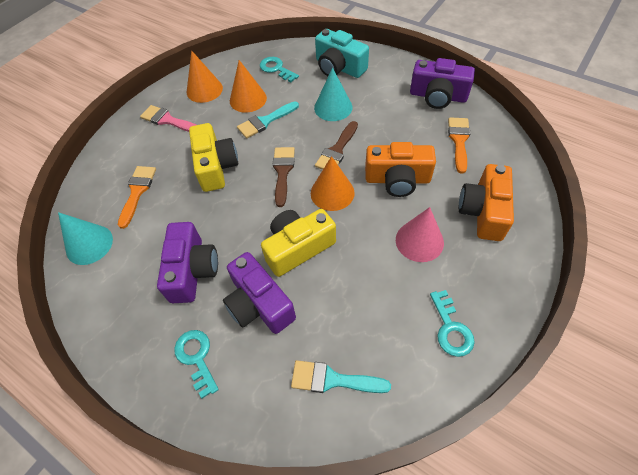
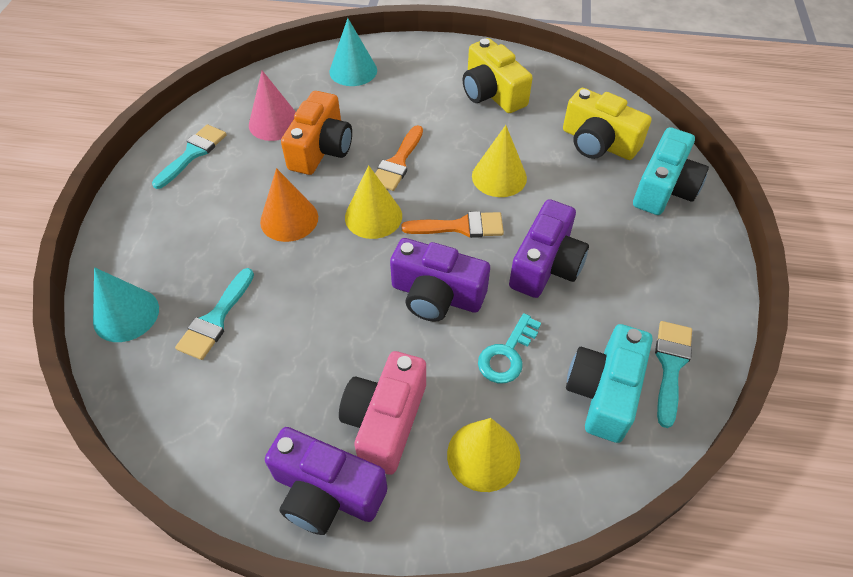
brown brush: [273,147,295,207] [315,121,358,170] = 2 -> none = 0
orange camera: [365,142,436,197] [459,164,514,241] = 2 -> [281,91,352,175] = 1
orange cone: [187,51,223,103] [230,60,267,112] [311,156,355,211] = 3 -> [260,168,318,242] = 1
pink brush: [140,105,196,132] = 1 -> none = 0
pink camera: none = 0 -> [339,351,426,475] = 1
turquoise brush: [237,101,299,138] [291,360,391,393] = 2 -> [152,124,227,189] [175,268,254,360] [655,321,692,428] = 3
turquoise camera: [315,29,369,78] = 1 -> [566,324,653,443] [633,127,709,215] = 2
turquoise key: [174,330,219,398] [260,57,299,82] [430,290,475,357] = 3 -> [478,313,541,383] = 1
yellow cone: none = 0 -> [345,165,402,239] [447,418,521,492] [472,125,527,197] = 3

